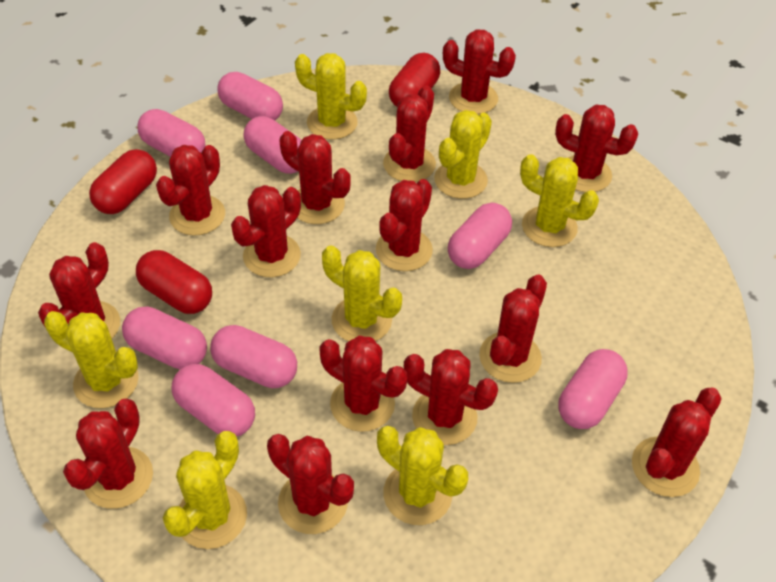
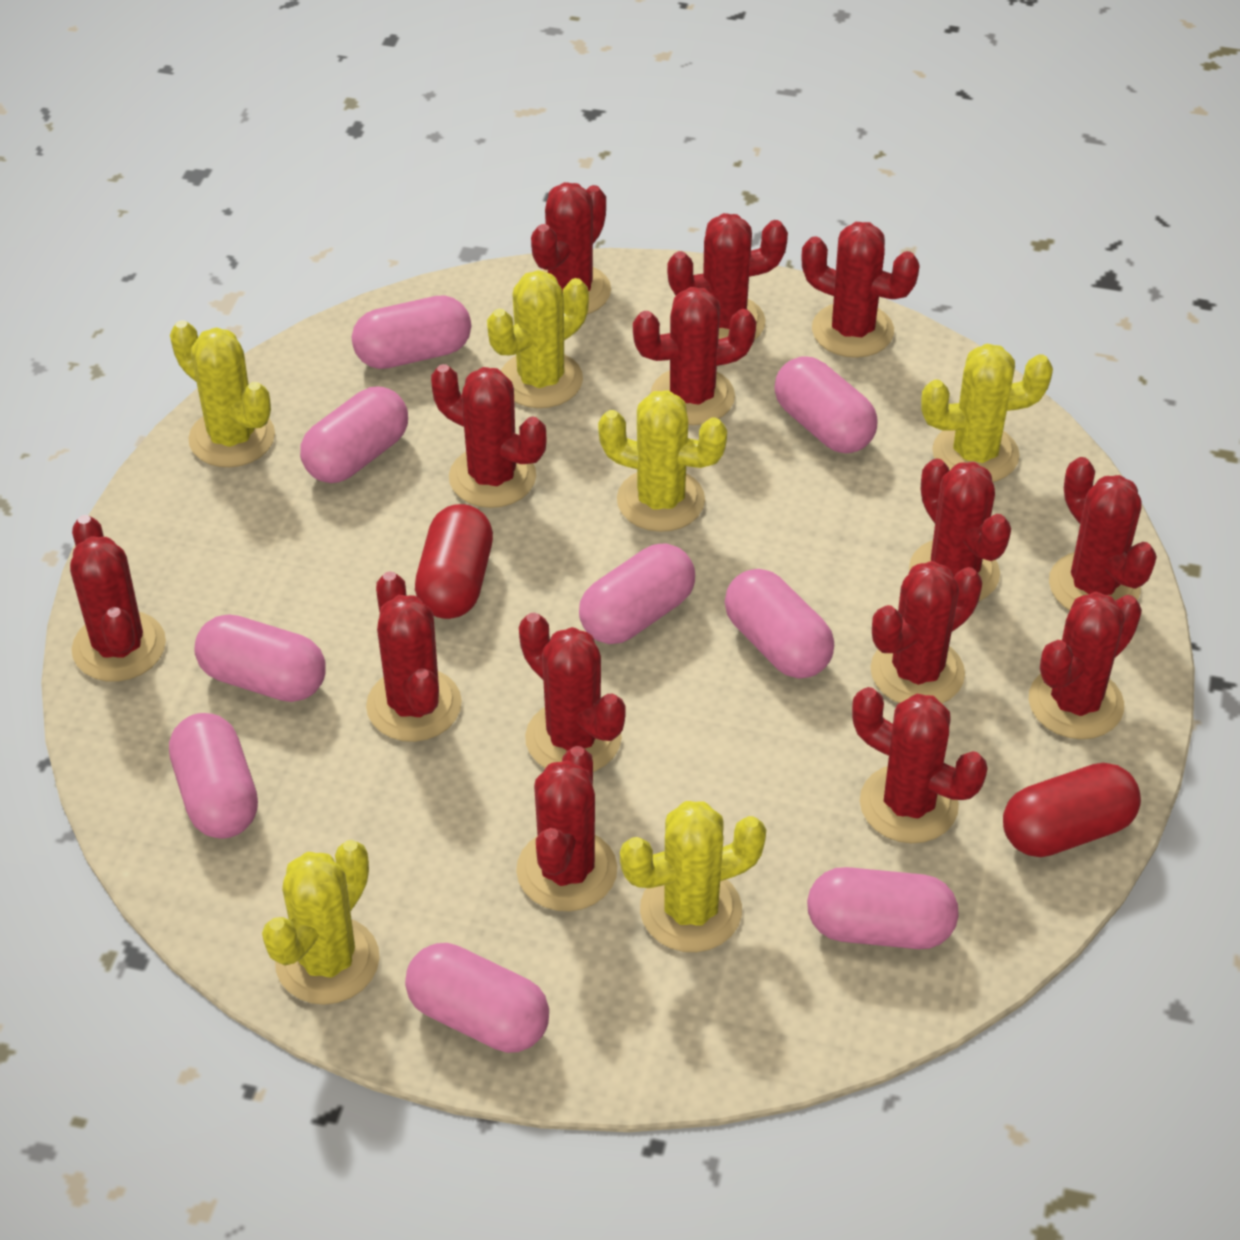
pink capsule: [122,306,207,369] [137,109,205,157] [172,364,255,437] [210,325,297,388] [217,72,283,120] [244,116,301,174] [448,203,512,269] [558,349,628,429] = 8 -> [169,713,258,838] [195,615,326,702] [300,386,408,483] [352,295,471,369] [405,943,549,1053] [579,543,695,644] [725,569,834,679] [774,356,878,453] [807,867,959,949] = 9
red capsule: [89,149,157,214] [136,250,212,314] [389,53,440,107] = 3 -> [415,504,493,619] [1003,763,1141,857] = 2
yellow cactus: [44,311,139,408] [163,431,247,549] [295,53,367,140] [322,245,402,341] [377,426,468,525] [434,110,492,199] [520,154,599,247] = 7 -> [170,320,275,467] [262,840,380,1005] [487,270,589,408] [598,390,727,532] [620,801,766,952] [921,344,1053,482] = 6

